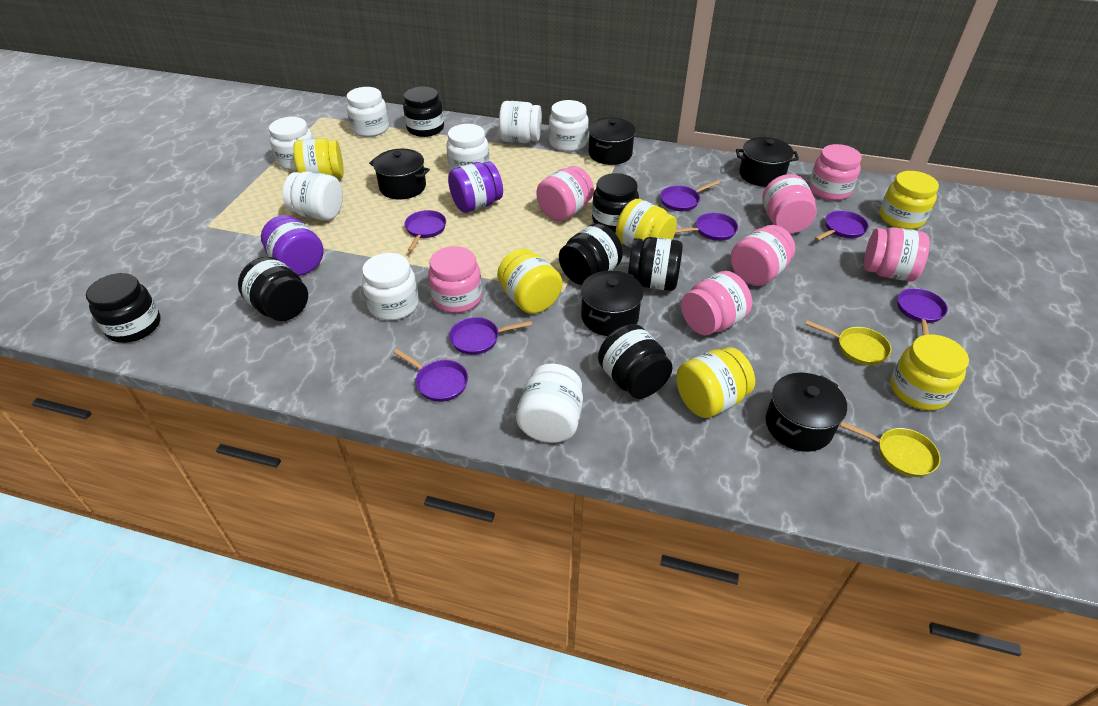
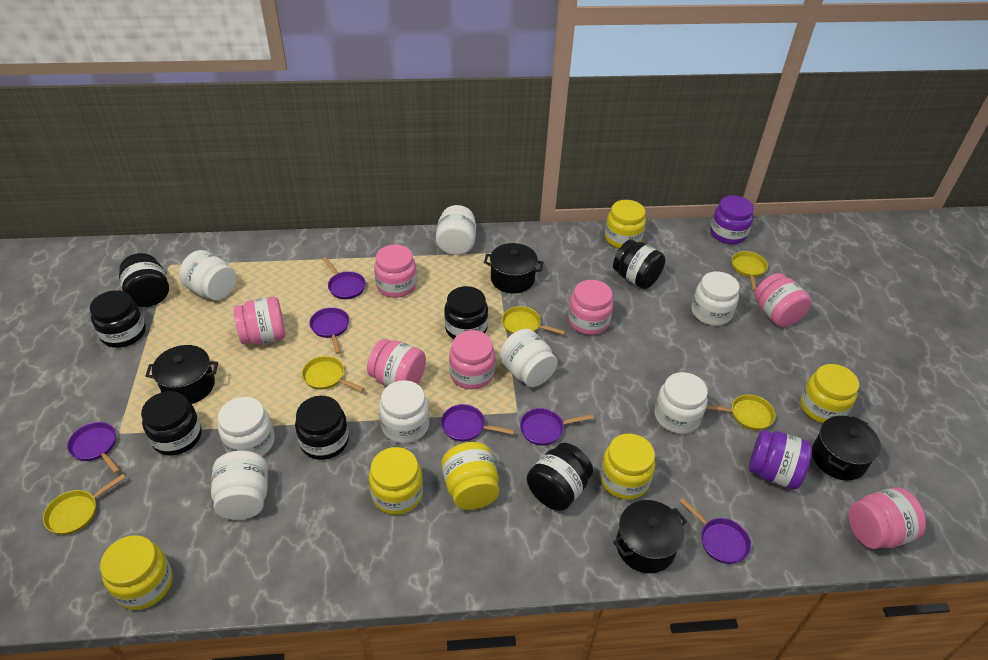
black pot: [369,149,430,200] [581,271,644,336] [588,117,636,165] [736,137,799,187] [766,373,847,452] = 5 -> [146,345,218,404] [484,243,544,294] [613,500,687,573] [812,416,881,480] = 4
purple pan: [393,349,468,402] [404,210,446,252] [449,317,532,355] [660,180,720,211] [675,213,738,241] [815,210,869,241] [897,288,948,335] = 7 -> [67,422,120,474] [309,307,349,354] [323,257,366,299] [441,404,514,441] [520,408,593,446] [679,497,751,564] = 6
yellow pan: [805,320,891,365] [840,421,940,477] = 2 -> [43,474,126,535] [302,356,365,392] [502,306,566,335] [706,394,776,430] [732,251,768,291] = 5

